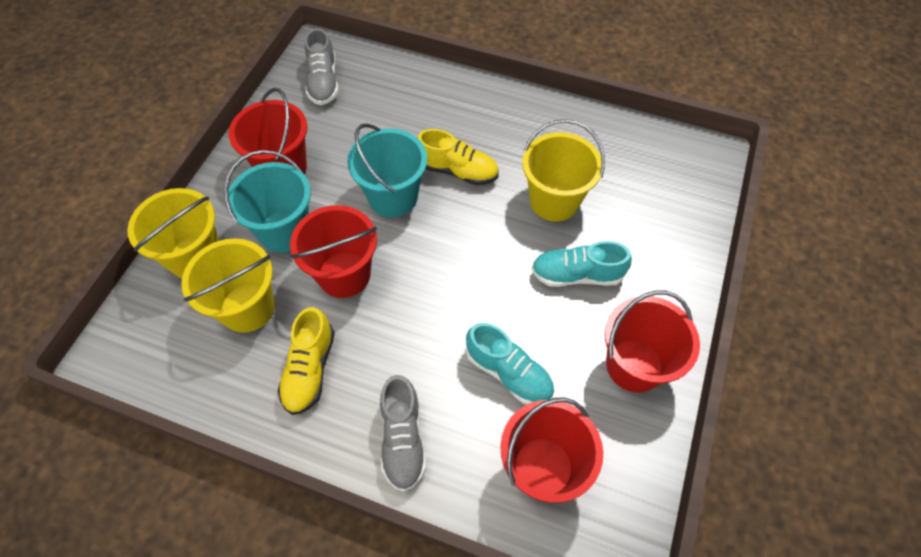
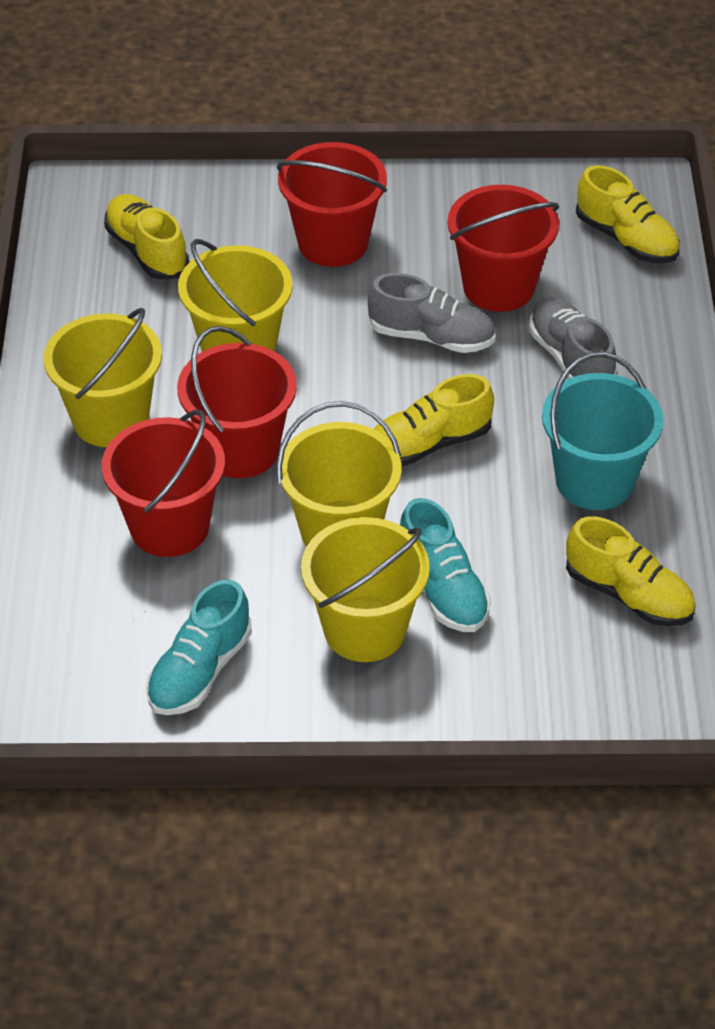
turquoise bucket: [224,150,311,253] [347,123,428,217] = 2 -> [542,352,664,510] = 1
yellow bucket: [127,188,219,279] [181,238,275,333] [522,119,605,222] = 3 -> [44,308,162,447] [178,239,292,352] [277,401,402,547] [301,517,430,662] = 4
yellow shoe: [278,307,335,415] [417,129,499,185] = 2 -> [104,194,189,280] [374,374,494,467] [566,516,696,626] [576,165,680,263] = 4

